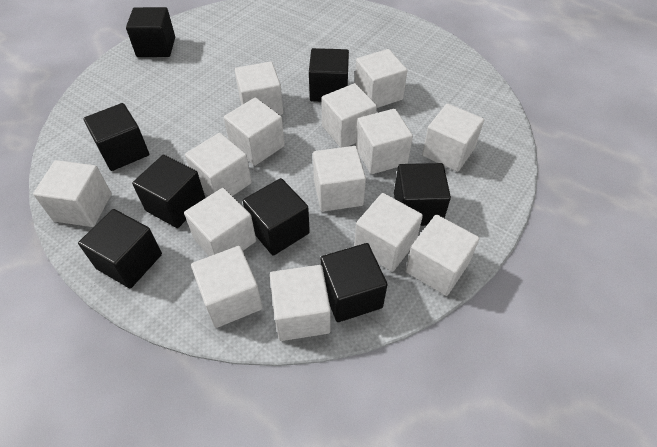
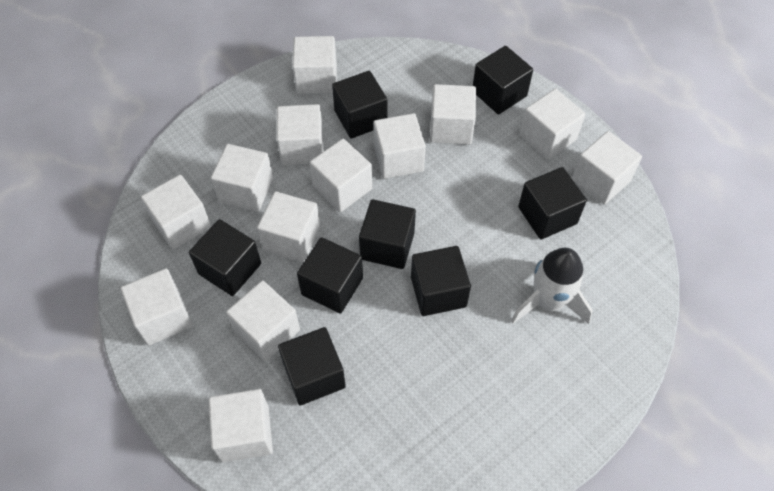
white cube: [33,160,112,227] [184,188,256,256] [185,133,252,196] [191,246,263,328] [224,97,285,166] [235,62,283,115] [270,265,331,341] [313,146,366,212] [322,83,377,148] [354,193,423,272] [355,49,407,108] [356,109,413,174] [406,214,480,296] [422,103,484,172] = 14 -> [121,268,193,346] [141,175,211,250] [208,389,273,462] [211,144,273,212] [226,281,300,361] [257,191,320,263] [277,104,324,165] [292,36,337,94] [310,139,372,212] [373,113,426,179] [430,84,476,145] [520,89,586,160] [572,131,642,204] = 13
white rocket: none = 0 -> [511,248,593,324] = 1

